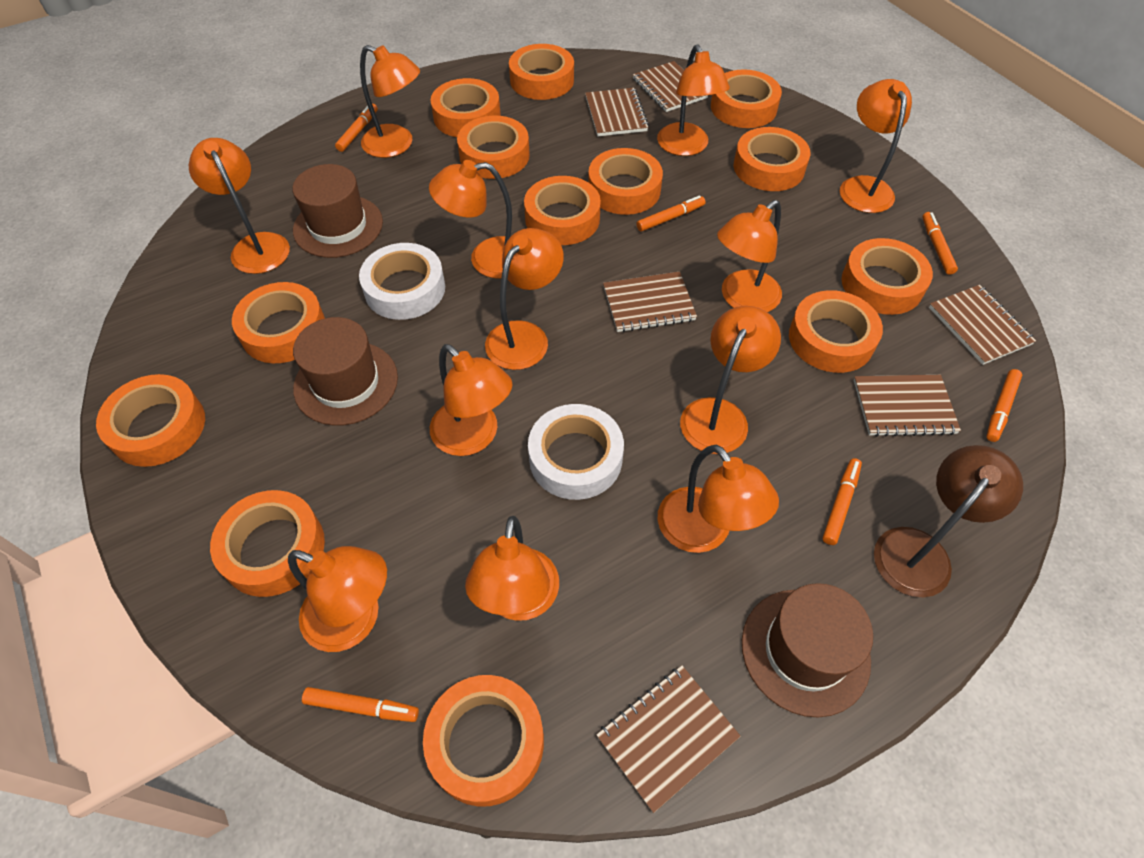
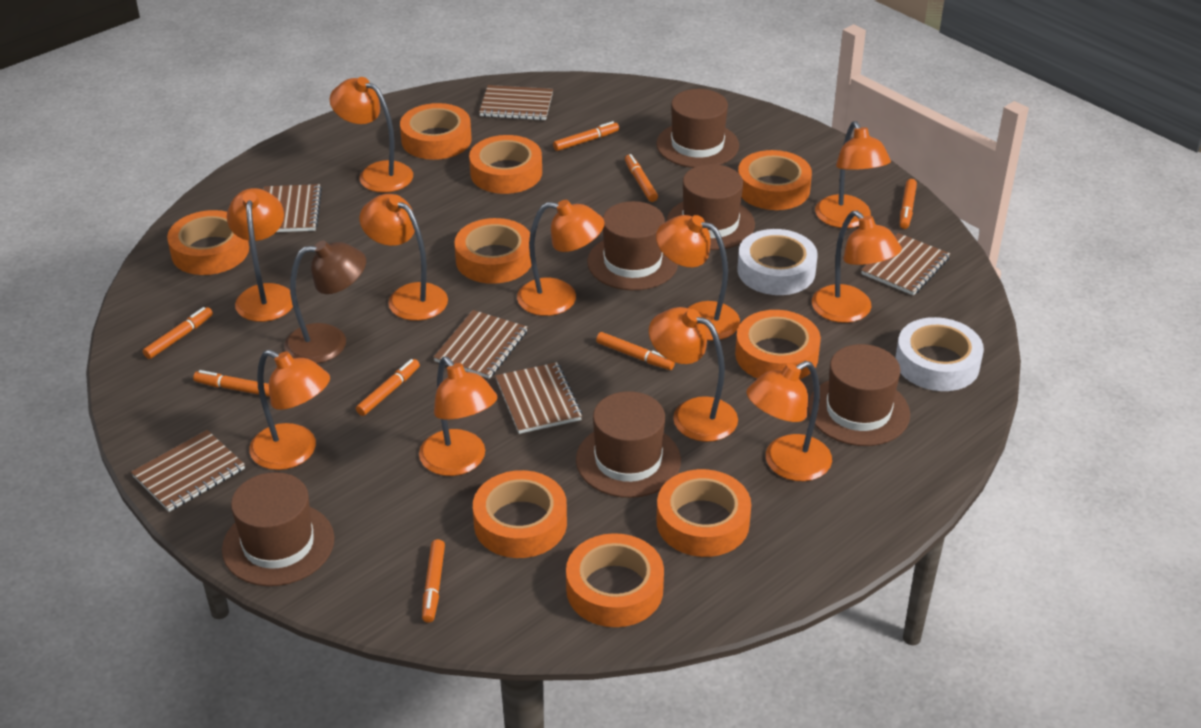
brown hat: [292,164,383,258] [293,317,398,426] [742,583,873,718] = 3 -> [222,472,334,586] [576,391,681,498] [587,201,678,290] [656,89,739,168] [667,164,755,250] [808,344,910,446] = 6
orange lamp: [189,138,290,274] [288,546,387,652] [360,45,420,158] [429,160,512,278] [430,344,513,456] [465,516,559,621] [485,228,564,370] [657,44,730,156] [658,445,779,553] [680,306,781,454] [717,200,782,312] [840,79,912,213] = 12 -> [227,188,293,322] [249,350,330,470] [330,77,413,193] [360,194,448,321] [419,357,497,476] [517,200,604,316] [649,307,738,442] [656,215,740,341] [746,361,832,481] [812,211,902,323] [815,121,891,228] = 11
orange marker: [302,687,419,722] [335,104,378,152] [636,195,705,232] [822,458,862,545] [922,212,958,275] [986,369,1022,442] = 6 -> [143,307,213,359] [193,370,270,397] [356,359,420,416] [422,539,445,623] [553,121,619,151] [596,332,675,370] [625,154,658,202] [900,179,917,229] = 8
orange tape: [96,374,205,467] [210,490,325,597] [232,282,325,363] [423,675,544,807] [431,78,501,137] [457,116,530,179] [509,44,574,100] [524,176,601,245] [588,148,663,215] [711,69,782,128] [734,127,810,191] [789,290,883,373] [841,238,933,315] = 13 -> [167,210,249,275] [400,103,472,160] [454,218,531,284] [469,135,542,194] [473,470,567,558] [566,533,664,627] [657,469,751,557] [735,310,821,379] [738,150,812,210] = 9

